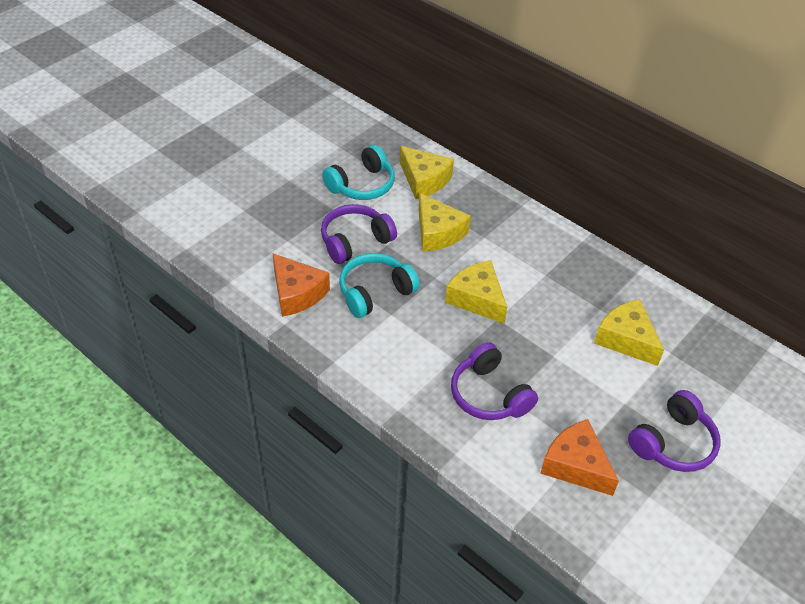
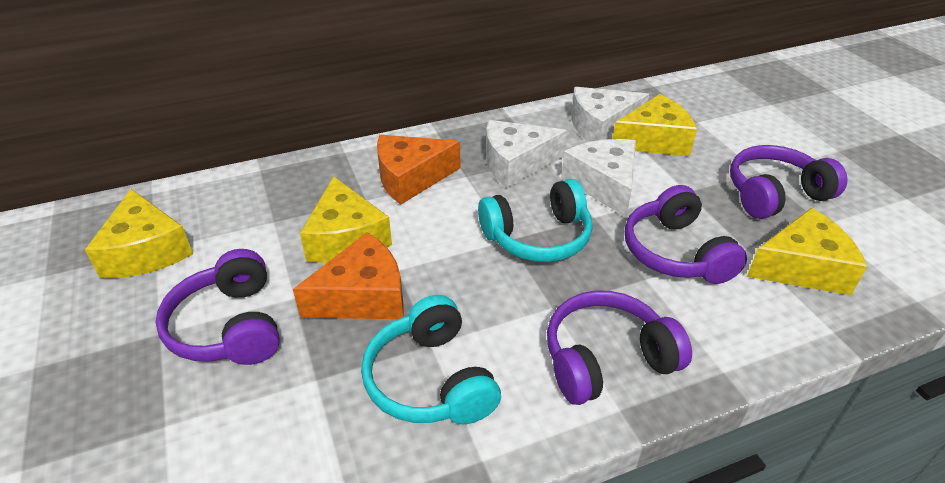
purple headphones: [321,204,397,264] [451,342,538,420] [628,390,721,472] = 3 -> [155,249,280,365] [547,290,692,405] [625,185,747,284] [730,145,848,219] = 4
white cheese: none = 0 -> [486,120,567,188] [561,139,636,217] [571,87,649,142] = 3

